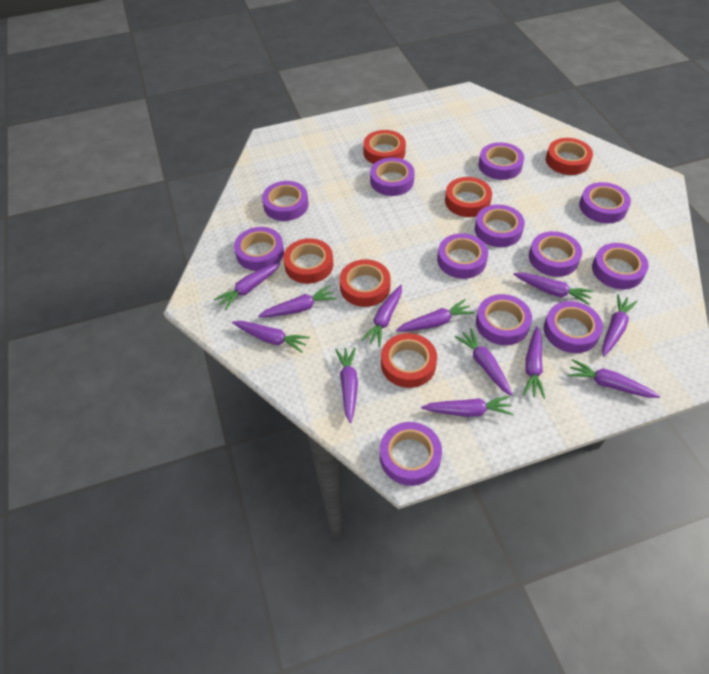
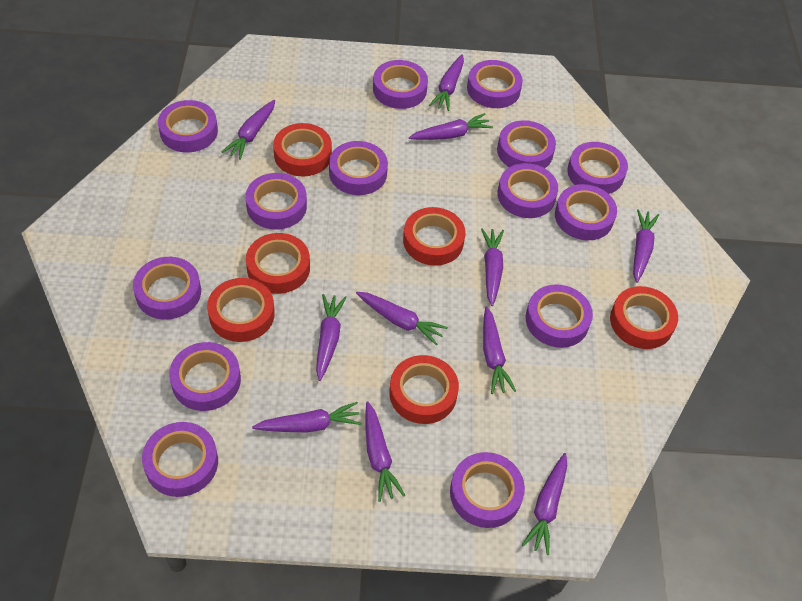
purple carrot: [214,262,280,310] [232,321,310,353] [258,285,337,317] [335,347,358,423] [361,285,402,347] [396,299,474,332] [421,396,513,417] [454,328,512,396] [513,273,593,305] [523,326,545,399] [568,359,660,398] [602,294,637,357] = 12 -> [222,100,275,160] [252,402,362,433] [316,294,347,381] [356,292,448,345] [365,401,405,502] [409,113,493,140] [429,54,464,111] [481,228,504,306] [483,306,516,394] [522,453,567,555] [633,209,659,283] = 11
purple tape: [234,227,284,271] [262,181,309,221] [370,158,415,196] [380,422,442,486] [437,233,488,279] [475,204,525,247] [476,294,532,345] [479,142,524,180] [529,231,582,277] [544,301,603,353] [579,182,631,223] [592,243,649,289] = 12 -> [133,257,201,320] [142,422,218,497] [158,100,218,152] [169,342,241,411] [245,173,307,230] [329,141,388,195] [373,60,428,109] [450,452,525,528] [467,60,523,108] [497,120,556,168] [497,163,558,218] [526,284,593,348] [555,184,617,240] [567,142,628,194] = 14

